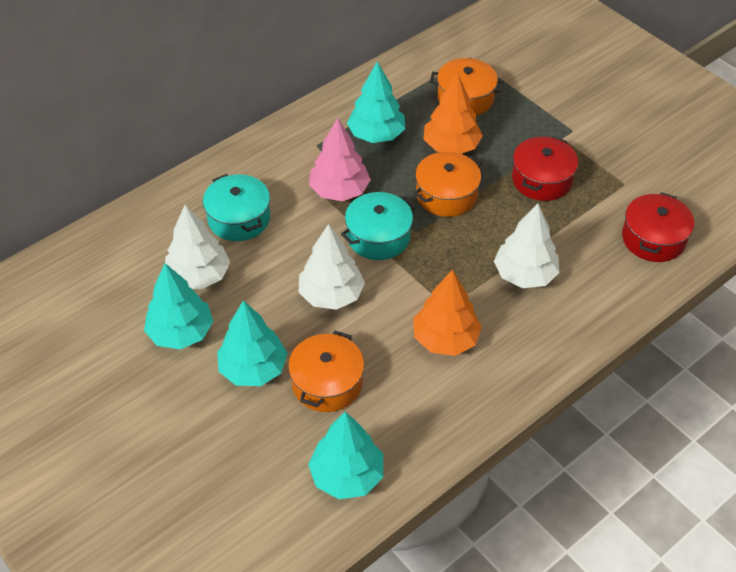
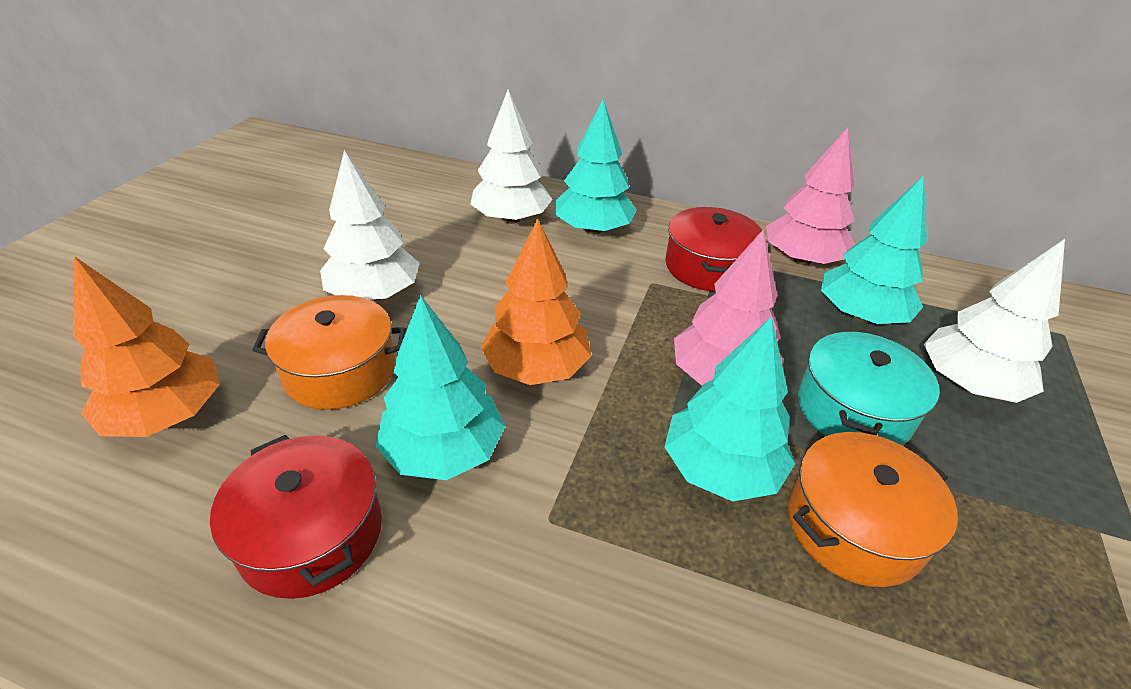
orange pot: [288,331,364,412] [414,152,481,217] [430,58,504,116] = 3 -> [253,295,407,410] [788,432,958,587] = 2
pink tree: [309,118,371,201] = 1 -> [674,229,784,386] [766,127,855,265] = 2
turquoise pot: [203,174,270,241] [341,192,416,260] = 2 -> [798,331,940,446] = 1

